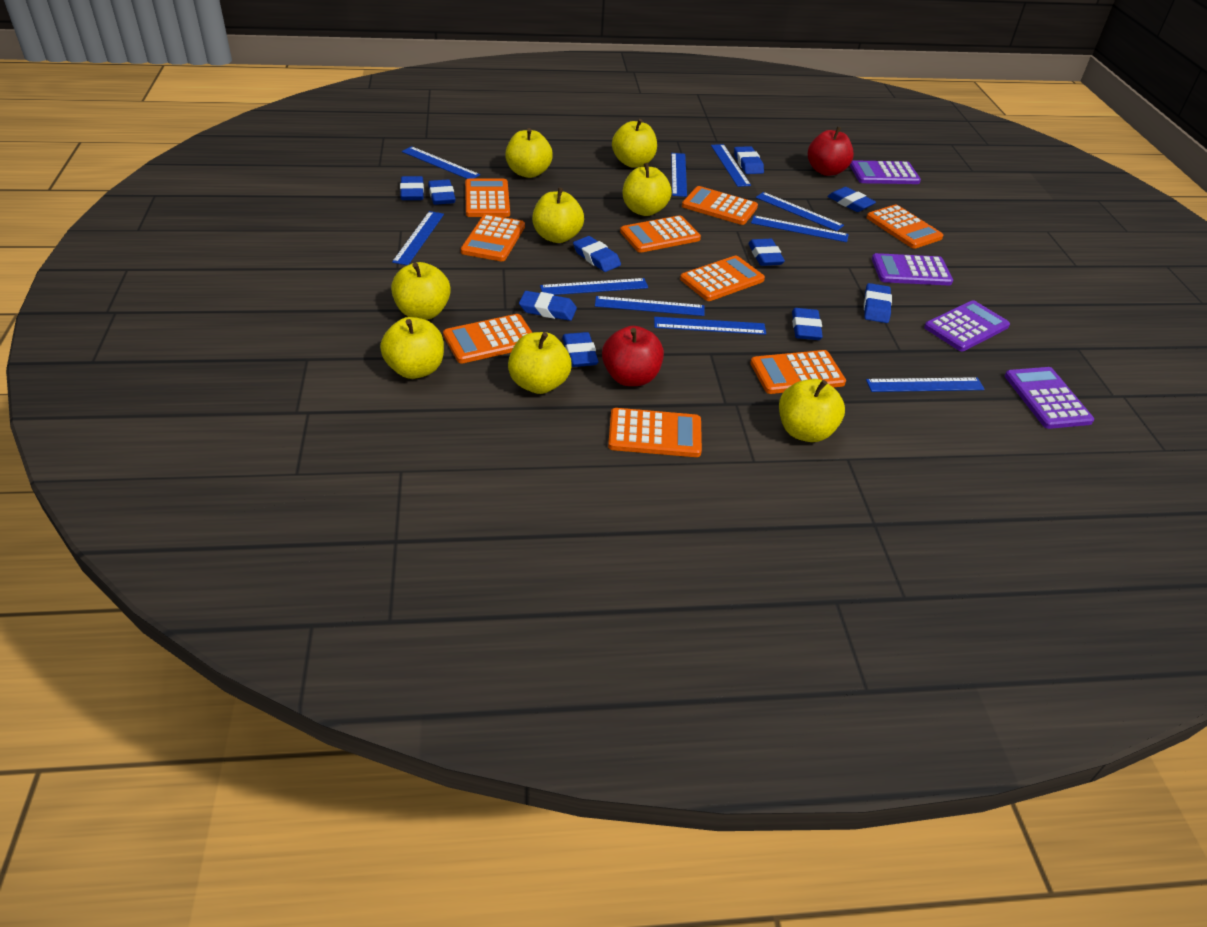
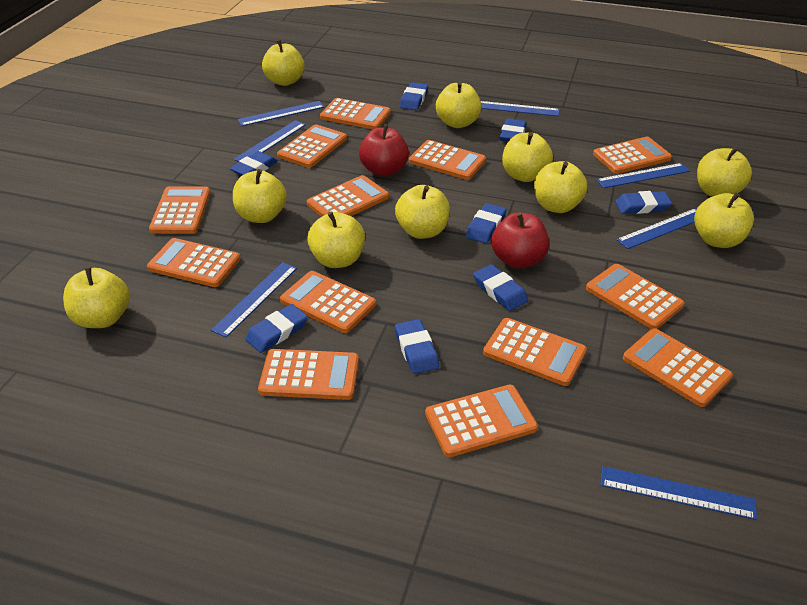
blue eraser: [400,176,424,200] [428,179,456,205] [519,291,577,321] [562,332,599,367] [573,236,621,272] [734,146,764,174] [748,239,785,266] [792,308,823,340] [827,187,876,212] [864,283,892,323] = 10 -> [230,151,278,176] [245,304,308,353] [395,319,439,374] [399,82,428,110] [466,203,507,243] [473,264,528,311] [500,119,527,142] [615,191,672,214] = 8
blue ruler: [392,211,444,265] [402,146,480,179] [540,278,648,295] [595,296,705,316] [654,317,766,335] [671,153,687,197] [711,144,751,187] [751,215,849,242] [756,192,844,231] [866,377,985,392] = 10 -> [211,262,297,338] [234,120,306,162] [237,101,324,126] [481,101,560,116] [596,163,690,188] [600,466,757,520] [616,208,696,249] = 7
orange calculator: [443,314,533,363] [461,214,525,261] [465,179,510,217] [608,408,702,457] [620,215,701,253] [680,255,765,301] [682,186,758,225] [750,350,846,394] [866,204,943,249] = 9 -> [147,238,241,287] [149,186,210,234] [258,349,359,400] [277,124,347,168] [280,271,376,333] [307,175,389,217] [320,98,391,129] [409,140,486,180] [425,385,538,457] [483,318,587,386] [586,264,684,329] [593,137,672,174] [623,328,733,407] = 13
purple calculator: [850,160,921,184] [872,253,953,286] [924,300,1010,351] [1005,367,1094,429] = 4 -> none = 0
yellow apple: [380,317,444,379] [391,262,451,320] [505,128,553,178] [508,332,572,394] [532,188,584,243] [612,119,657,168] [623,163,672,216] [779,379,845,442] = 8 -> [63,267,130,328] [233,169,287,223] [262,40,305,86] [307,211,365,268] [395,185,450,239] [436,81,482,128] [502,132,553,182] [534,161,588,213] [694,193,754,248] [697,147,752,197] = 10

